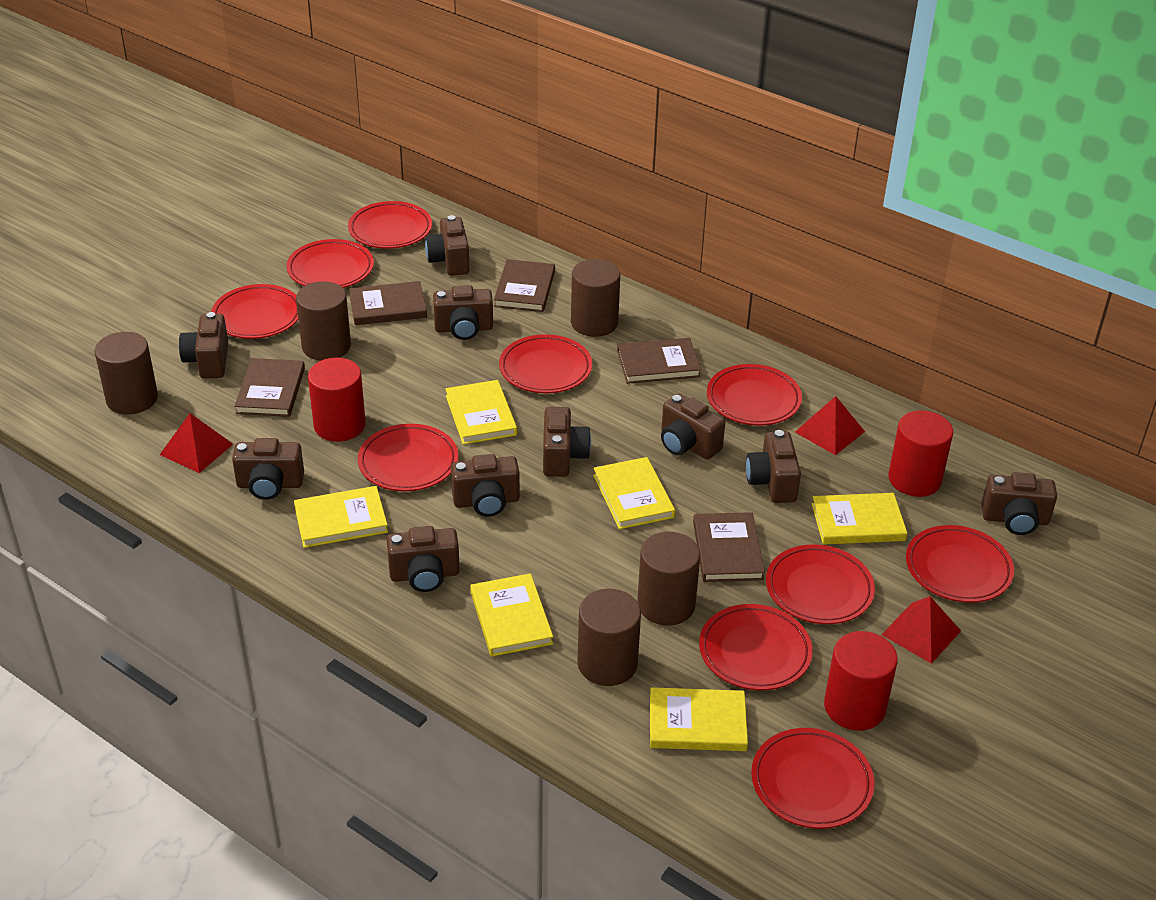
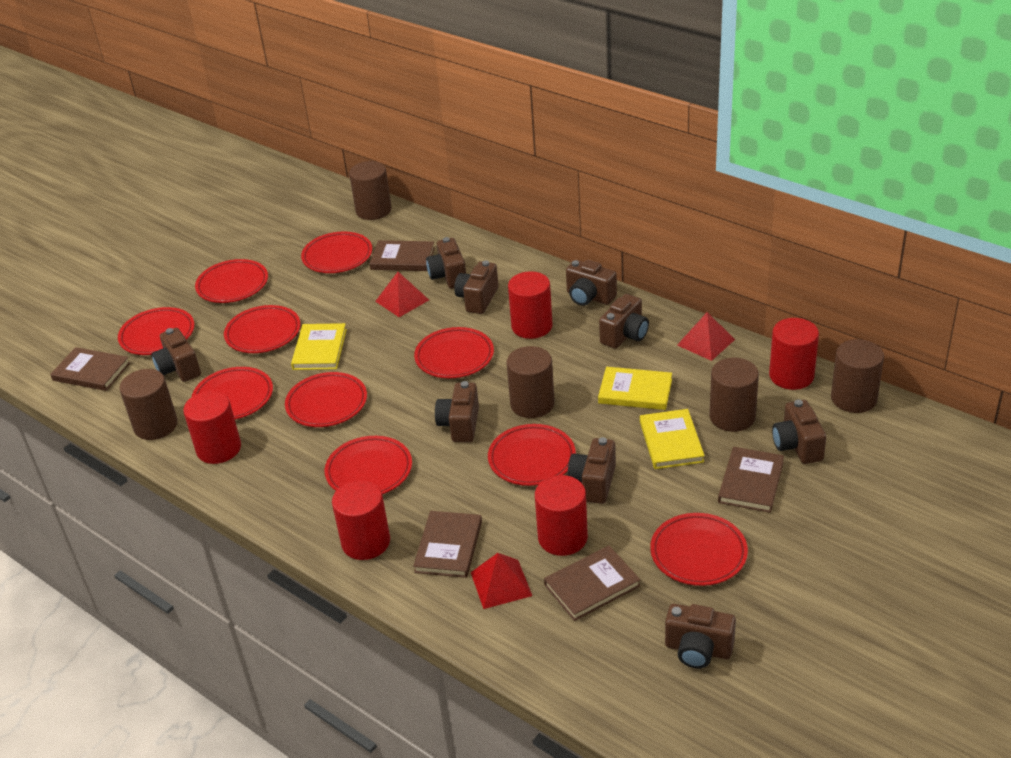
brown camera: [179,312,228,379] [232,438,304,500] [387,526,460,592] [425,215,470,276] [433,285,493,340] [451,454,520,517] [543,407,591,477] [661,394,725,460] [746,430,801,503] [981,472,1057,535] = 10 -> [151,328,201,382] [426,237,466,289] [435,381,479,442] [454,260,499,314] [566,260,617,306] [568,437,616,504] [599,294,649,349] [665,604,736,669] [772,399,826,464] = 9
red cylinder: [308,358,366,442] [824,631,898,731] [888,410,953,497] = 3 -> [183,391,241,464] [332,480,390,560] [508,271,553,339] [535,475,588,556] [769,318,819,390] = 5
yellow book: [294,486,388,548] [445,380,517,445] [470,573,553,657] [593,457,675,529] [650,687,748,751] [812,493,907,544] = 6 -> [291,323,347,370] [598,367,672,410] [640,409,705,469] = 3

